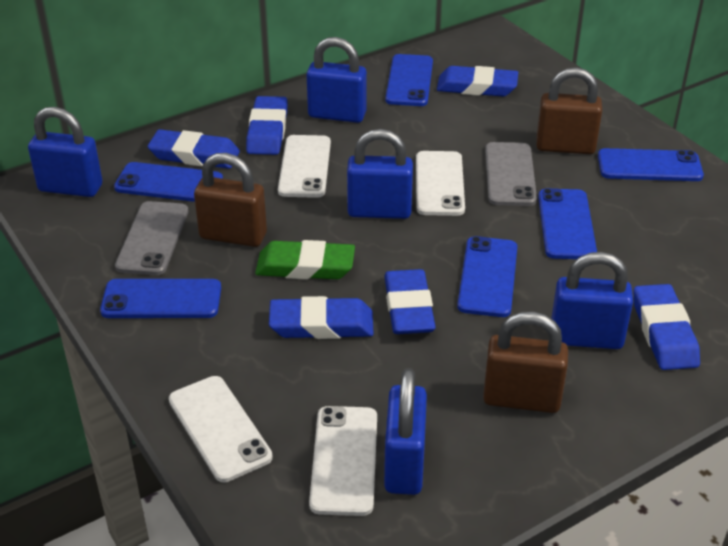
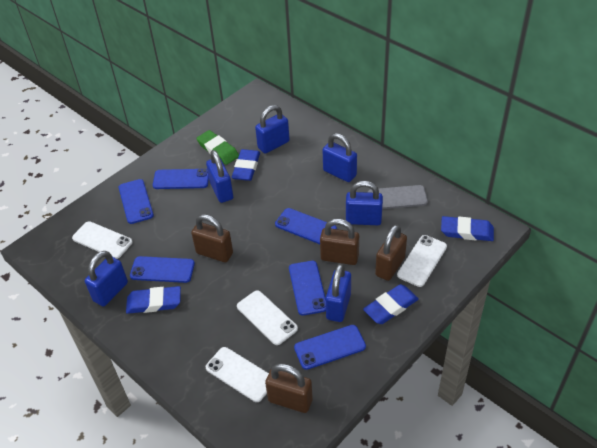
blue eraser: [148,129,240,169] [246,96,288,155] [269,296,374,339] [384,269,436,334] [437,66,518,96] [634,284,700,370] = 6 -> [126,286,181,314] [232,149,260,181] [363,284,419,324] [441,216,494,241] = 4
blue padlock: [28,107,102,197] [306,37,367,123] [347,129,413,219] [384,368,427,495] [551,252,633,349] = 5 -> [85,251,128,306] [206,150,233,203] [255,105,290,154] [323,133,357,182] [326,264,351,322] [346,181,383,225] = 6
brown padlock: [194,153,267,247] [483,311,568,413] [536,67,602,154] = 3 -> [191,214,233,262] [265,363,313,413] [320,219,359,265] [375,224,407,281] = 4
grey phone: [115,201,188,275] [485,142,537,206] = 2 -> [368,185,428,209] = 1

